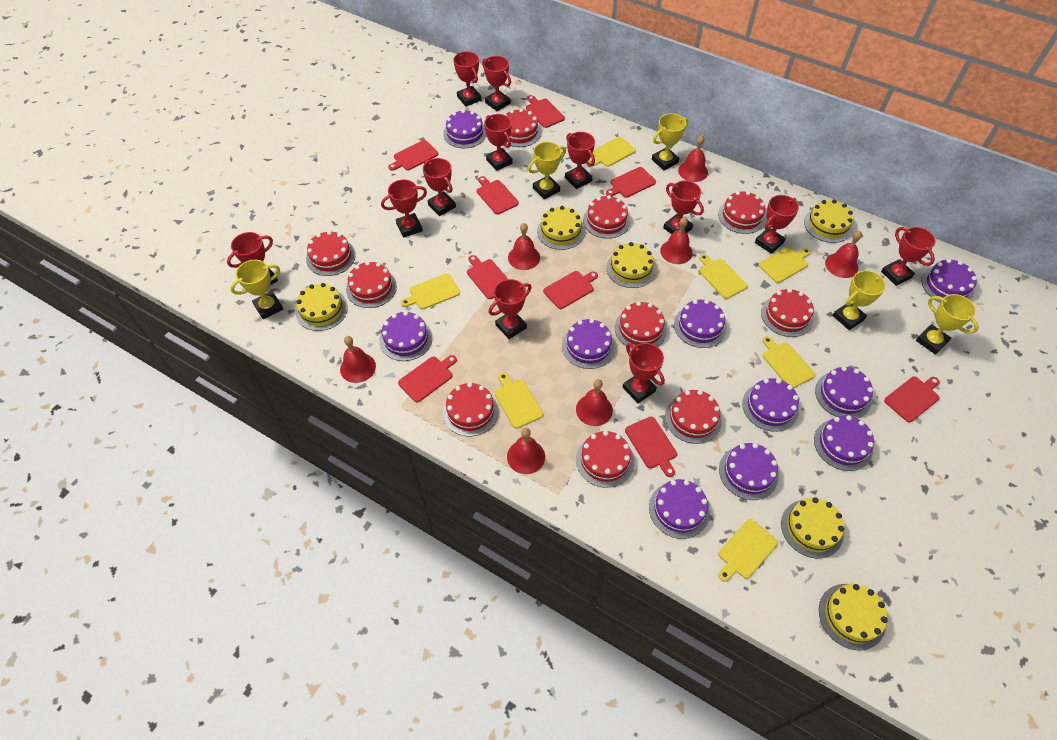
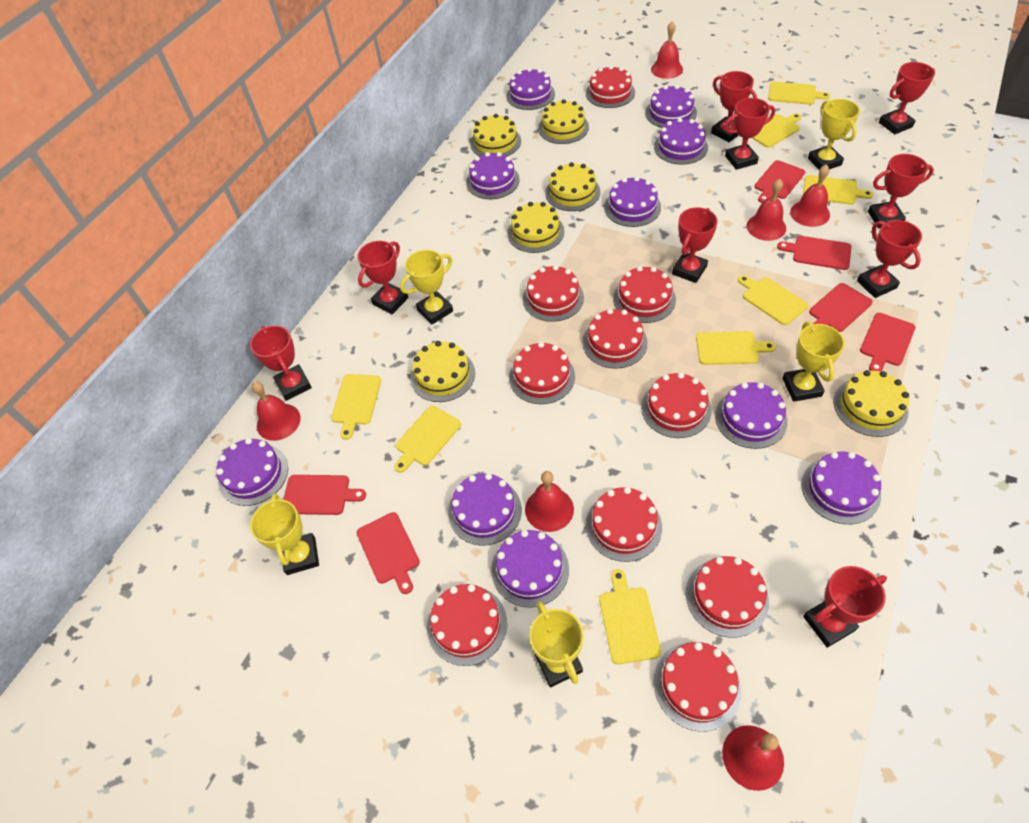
red bell: [340,336,376,383] [507,428,545,474] [508,223,540,270] [576,379,613,426] [660,217,693,264] [678,135,708,182] [825,231,862,278] = 7 -> [252,381,301,441] [525,471,574,532] [651,21,683,79] [722,725,784,791] [747,179,786,241] [790,165,830,227] = 6
red cutting board: [388,140,438,171] [398,355,457,402] [467,255,508,299] [477,176,519,215] [526,95,565,128] [543,271,598,309] [606,167,656,198] [625,417,677,477] [884,376,940,422] = 9 -> [283,475,366,515] [357,512,420,594] [754,160,805,203] [777,236,851,270] [809,283,873,332] [860,313,915,372] = 6
red trophy: [227,232,278,285] [381,180,427,238] [423,158,456,216] [453,51,481,107] [482,56,511,111] [484,114,513,171] [488,279,532,339] [565,132,595,189] [623,343,665,403] [663,180,704,234] [755,195,799,254] [881,227,936,286] = 12 -> [250,325,312,401] [357,241,408,314] [672,207,718,283] [711,71,757,142] [724,98,775,170] [803,566,887,648] [857,220,922,298] [868,154,934,228] [879,62,935,134] = 9
yellow cutting board: [401,273,460,310] [495,372,543,429] [588,137,636,167] [699,254,748,299] [718,519,778,582] [759,247,811,283] [762,336,815,388] = 7 -> [331,374,381,440] [394,406,461,473] [599,569,661,664] [696,331,776,365] [738,275,808,325] [752,113,801,148] [768,82,830,105] [803,175,873,205] = 8

